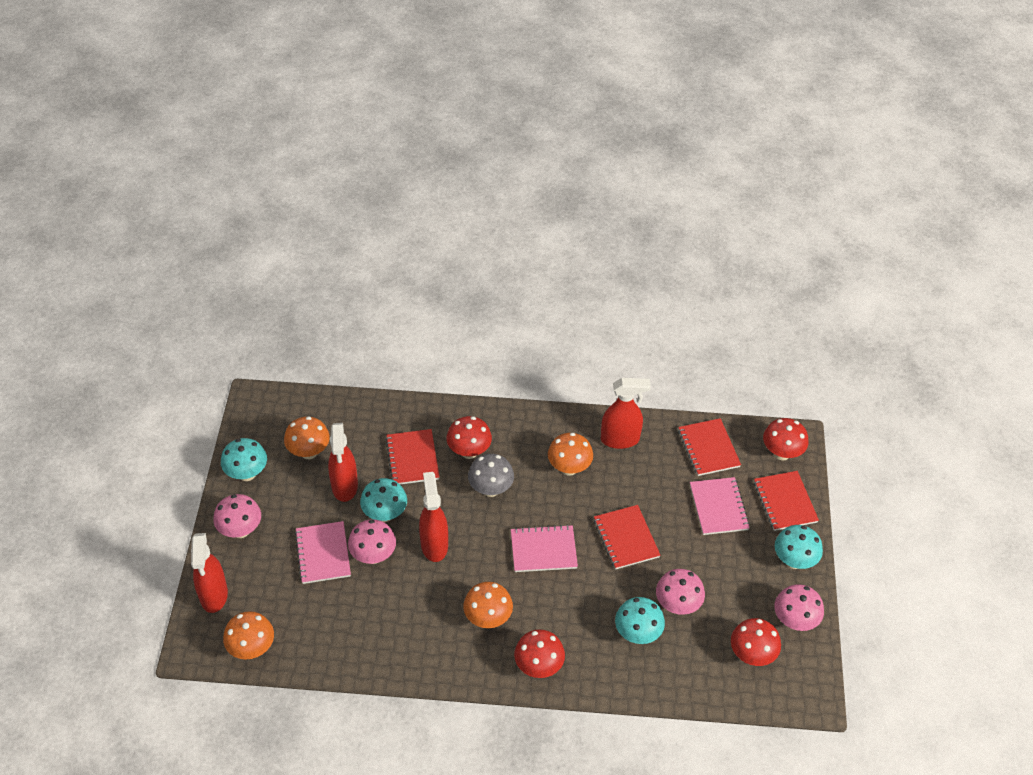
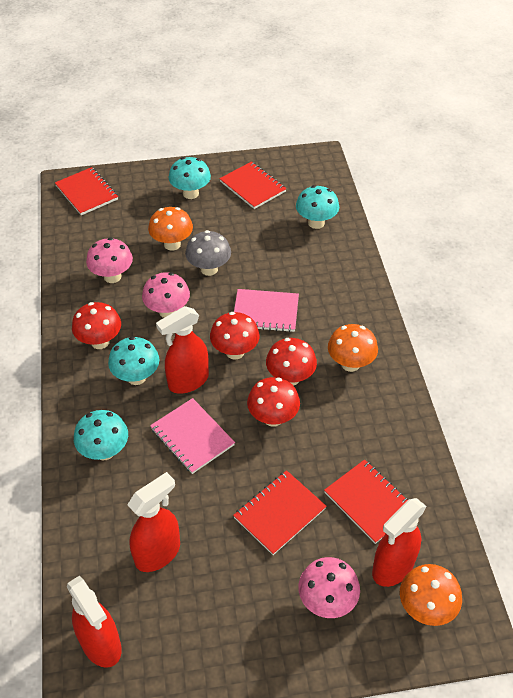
orange mushroom: [223,611,274,659] [284,417,330,459] [463,582,513,628] [548,433,593,476] = 4 -> [148,207,193,251] [328,324,378,372] [400,564,462,626] = 3
pink mushroom: [213,494,261,538] [348,520,396,564] [656,569,705,615] [775,584,824,631] = 4 -> [86,238,133,283] [142,272,190,318] [298,557,360,618] = 3
pink notebook: [295,521,351,584] [511,525,578,572] [690,477,750,535] = 3 -> [150,398,235,474] [234,289,299,332] = 2

